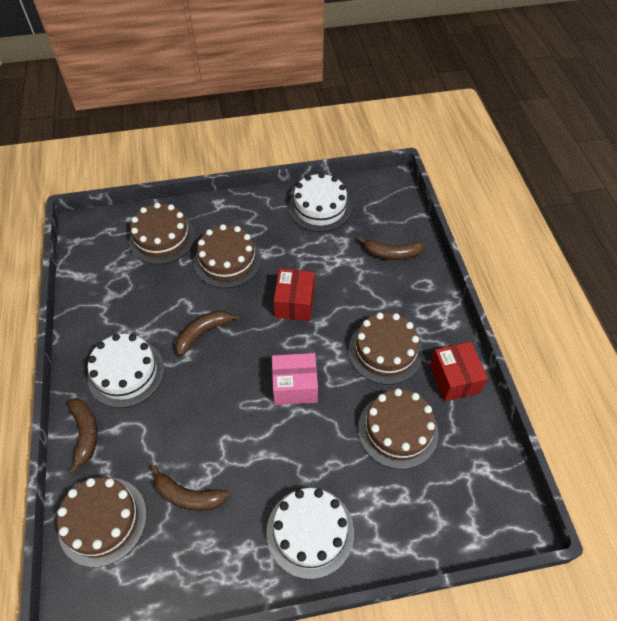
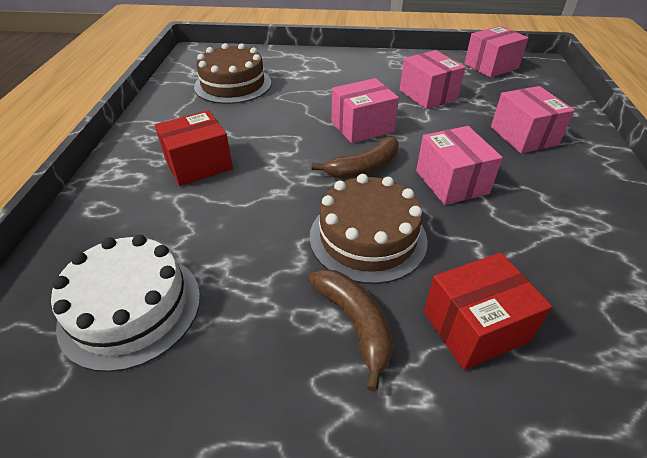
brown banana: [67,398,98,475] [151,465,229,511] [175,310,240,356] [358,237,424,260] = 4 -> [308,269,393,392] [311,137,398,178] = 2
brown cake: [57,477,147,567] [129,203,195,264] [194,224,261,288] [348,312,423,385] [358,388,439,469] = 5 -> [194,43,271,104] [309,174,428,284] = 2
pink box: [272,353,318,405] = 1 -> [332,78,399,143] [400,50,465,109] [416,126,503,205] [464,26,528,78] [491,86,575,153] = 5
white cake: [87,334,164,408] [266,488,354,579] [289,173,351,232] = 3 -> [51,235,200,372] = 1

